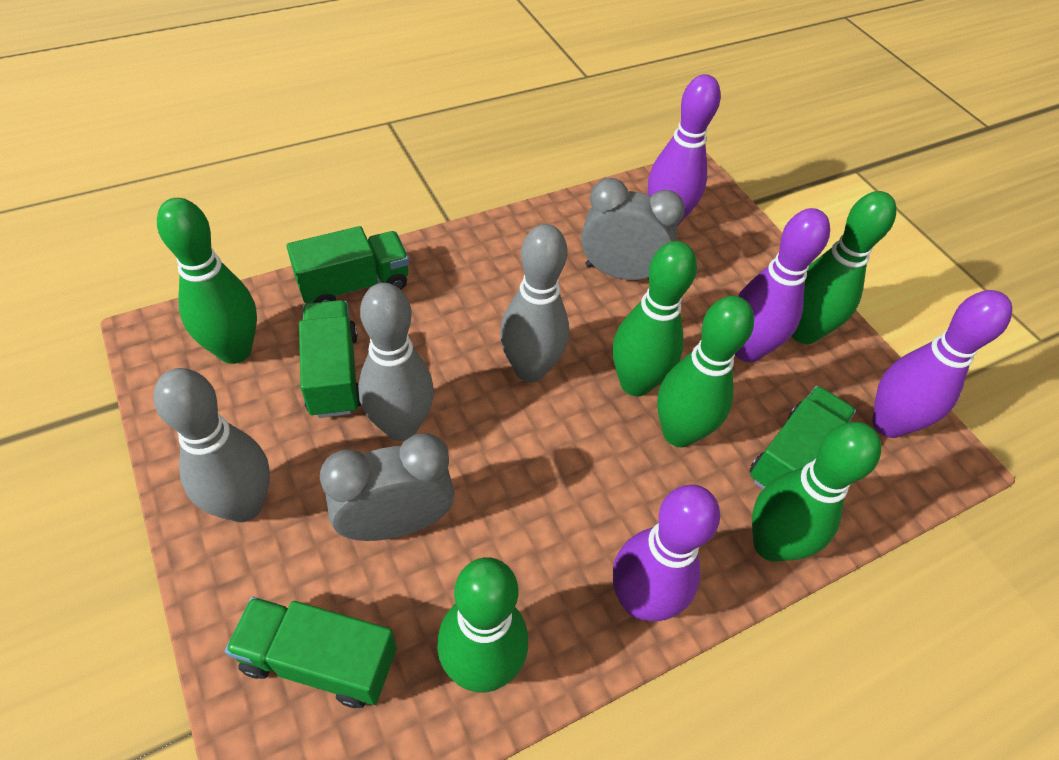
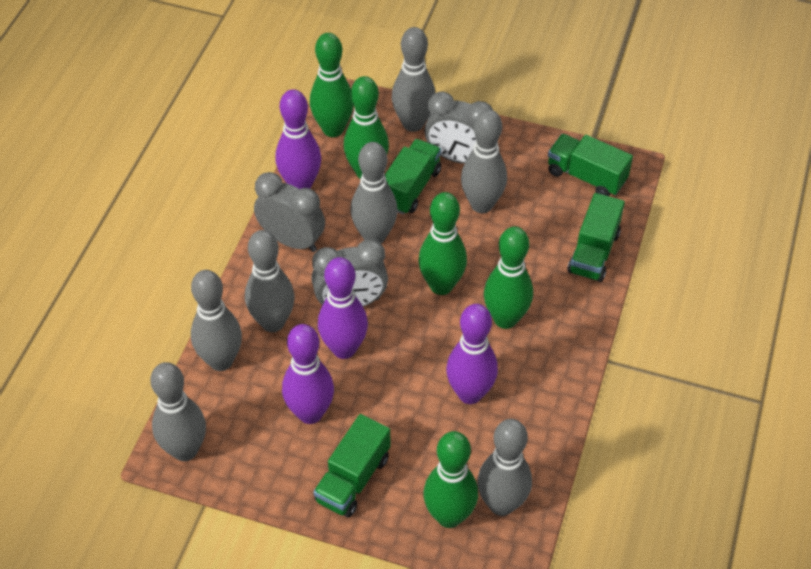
green bowling pin: [157,198,257,364] [437,557,528,692] [613,241,697,396] [657,296,754,447] [752,422,881,562] [792,191,896,344] = 6 -> [310,33,354,137] [344,76,389,179] [418,192,467,295] [423,431,478,528] [484,227,533,329] = 5
grey bowling pin: [153,368,270,522] [358,283,434,441] [500,224,569,382] = 3 -> [150,362,206,461] [191,270,242,371] [245,230,295,332] [351,142,398,244] [392,27,435,132] [461,109,507,213] [477,419,532,516] = 7
grey clock: [320,433,454,541] [581,178,685,280] = 2 -> [254,172,325,252] [311,239,388,307] [424,91,493,164] = 3

